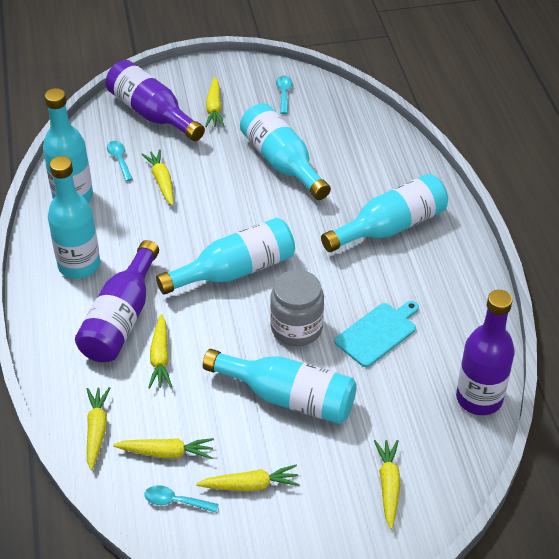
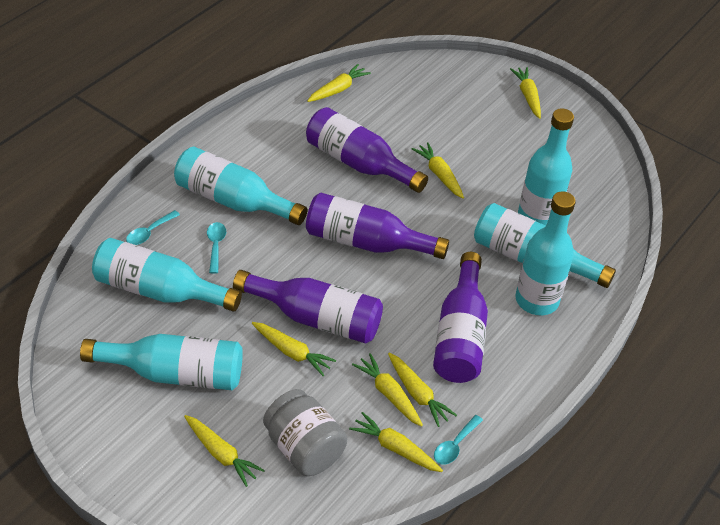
purple bottle: [75,240,159,362] [106,60,205,141] [456,290,515,415] = 3 -> [233,270,383,344] [306,107,428,193] [306,193,449,259] [433,252,488,383] = 4
turquoise cutting board: [335,301,419,367] = 1 -> none = 0
yellow carrot: [87,387,110,470] [113,438,214,459] [141,149,173,205] [148,314,172,389] [196,465,300,491] [205,77,224,127] [374,440,401,529] = 7 -> [184,415,265,487] [252,322,336,376] [307,64,371,102] [349,412,443,472] [352,353,423,427] [388,353,457,427] [411,142,464,199] [510,67,541,119] = 8

